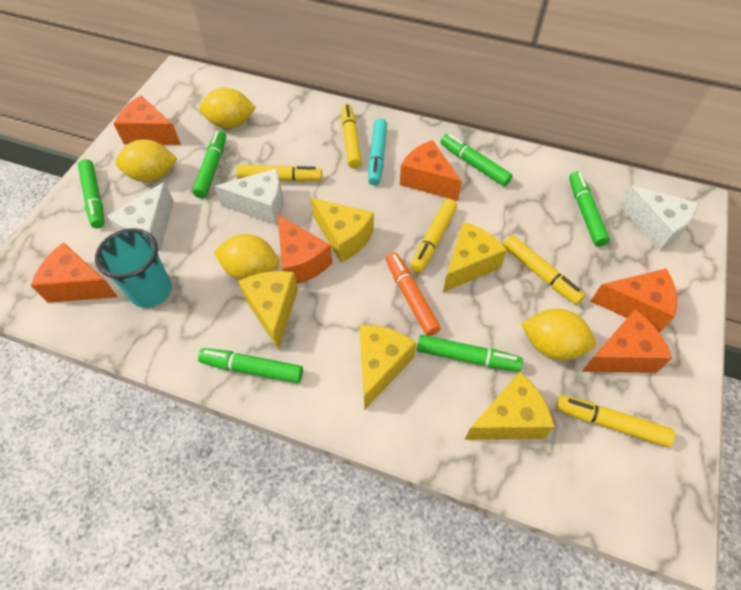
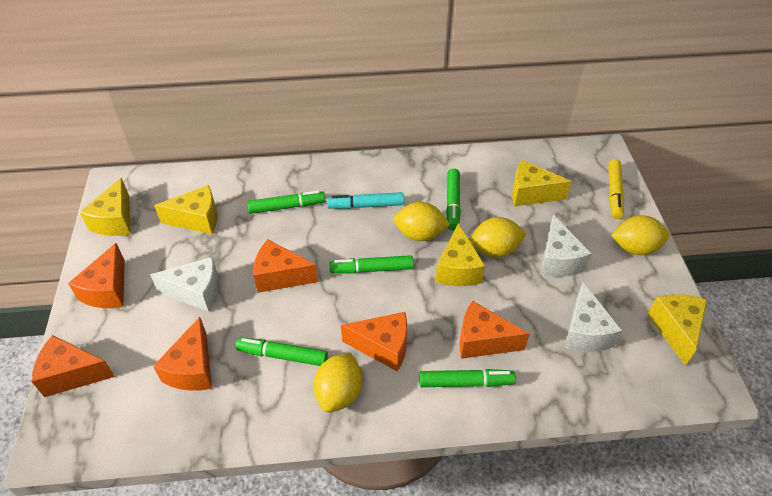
green marker: [78,159,104,228] [192,130,226,198] [198,348,303,383] [417,335,523,372] [441,134,513,186] [569,171,610,247] = 6 -> [236,337,328,366] [247,191,325,214] [330,255,414,274] [419,369,516,387] [446,169,461,230] = 5
orange marker: [386,252,441,336] = 1 -> none = 0
turquoise cup: [95,228,172,308] = 1 -> none = 0
yellow marker: [236,165,322,182] [341,104,362,169] [411,199,457,273] [503,235,585,305] [556,395,675,447] = 5 -> [608,159,624,219] = 1

